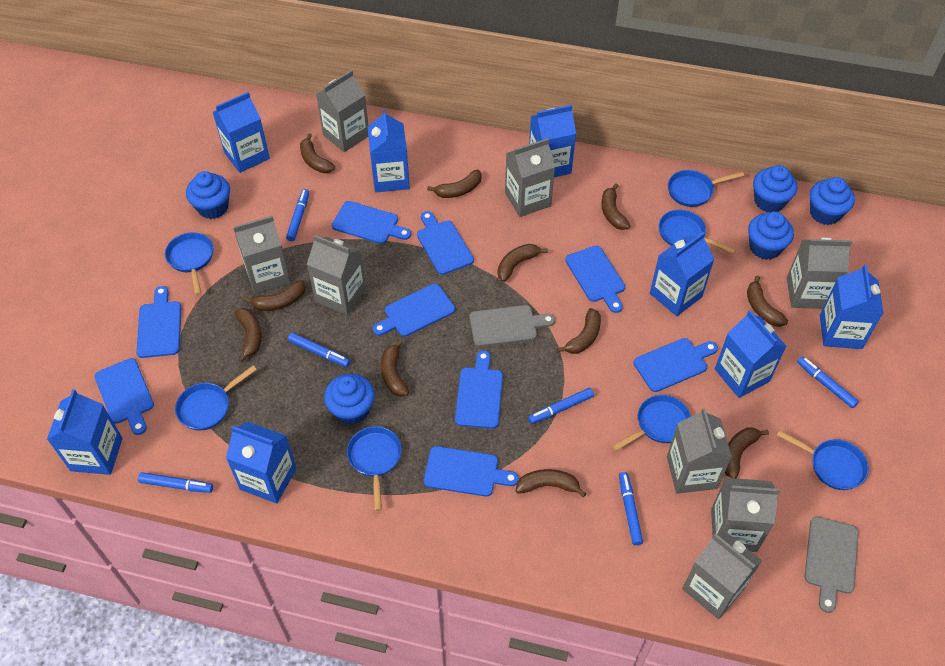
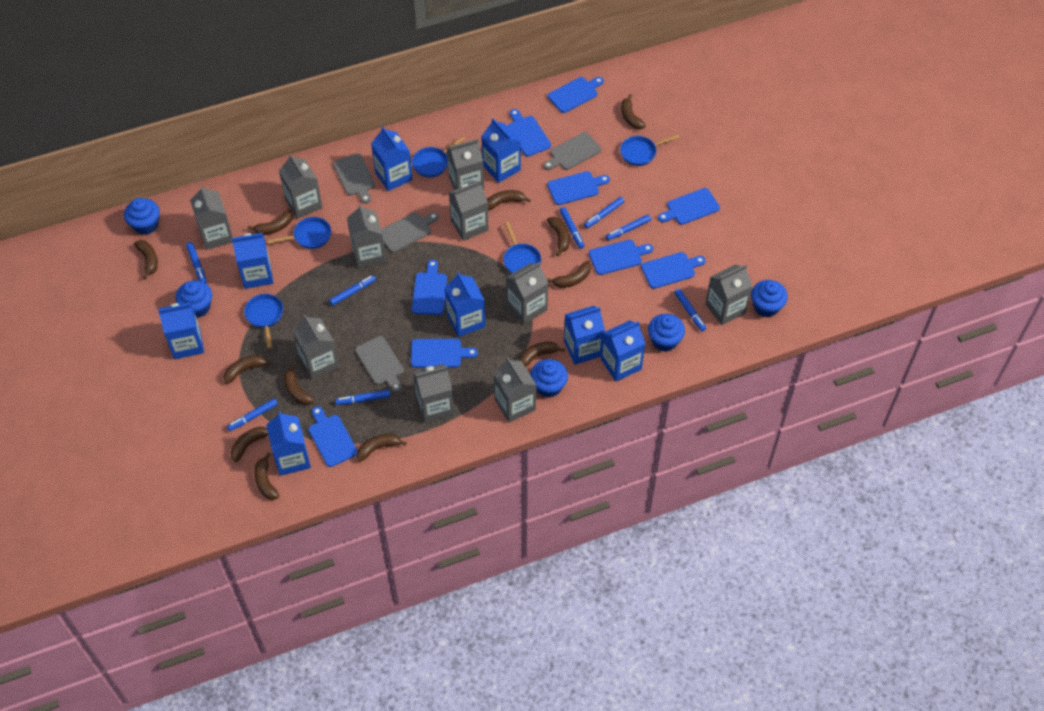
blue marker: [138,472,213,493] [286,189,309,241] [288,333,350,367] [528,388,594,424] [619,472,643,545] [797,356,859,408] = 6 -> [186,242,207,283] [227,398,278,431] [329,275,376,306] [335,390,390,405] [560,207,584,249] [584,197,624,228] [606,215,651,241] [674,289,706,331] = 8
blue pan: [165,232,213,295] [175,366,257,431] [347,426,402,511] [611,395,691,451] [658,210,736,254] [668,170,744,207] [777,430,869,490] = 7 -> [244,294,283,349] [267,217,331,249] [412,136,465,177] [503,222,541,273] [620,134,679,166] = 5
brown banana: [235,308,262,363] [244,280,306,311] [300,133,335,173] [381,340,409,397] [427,170,482,198] [497,244,548,282] [516,469,586,497] [557,308,601,354] [601,184,631,230] [725,428,769,478] [747,276,788,327] = 11 -> [134,240,158,280] [224,355,272,384] [231,426,268,462] [248,210,293,235] [254,453,279,500] [284,364,314,405] [356,434,407,462] [487,190,531,210] [519,342,565,367] [547,217,570,256] [547,261,591,288] [621,94,646,129] = 12
grey carton: [233,216,291,294] [307,235,366,315] [316,70,369,152] [505,138,555,217] [667,408,732,494] [682,530,762,619] [711,478,780,552] [787,237,852,309] = 8 -> [190,185,233,250] [279,154,323,219] [293,314,339,380] [347,204,386,268] [413,364,454,423] [447,139,484,190] [449,180,489,241] [494,357,536,422] [506,262,548,324] [705,264,752,325] = 10
grey cutting board: [469,305,555,347] [805,516,859,613] = 2 -> [333,154,375,204] [355,336,404,393] [381,212,439,253] [543,132,601,170] = 4

